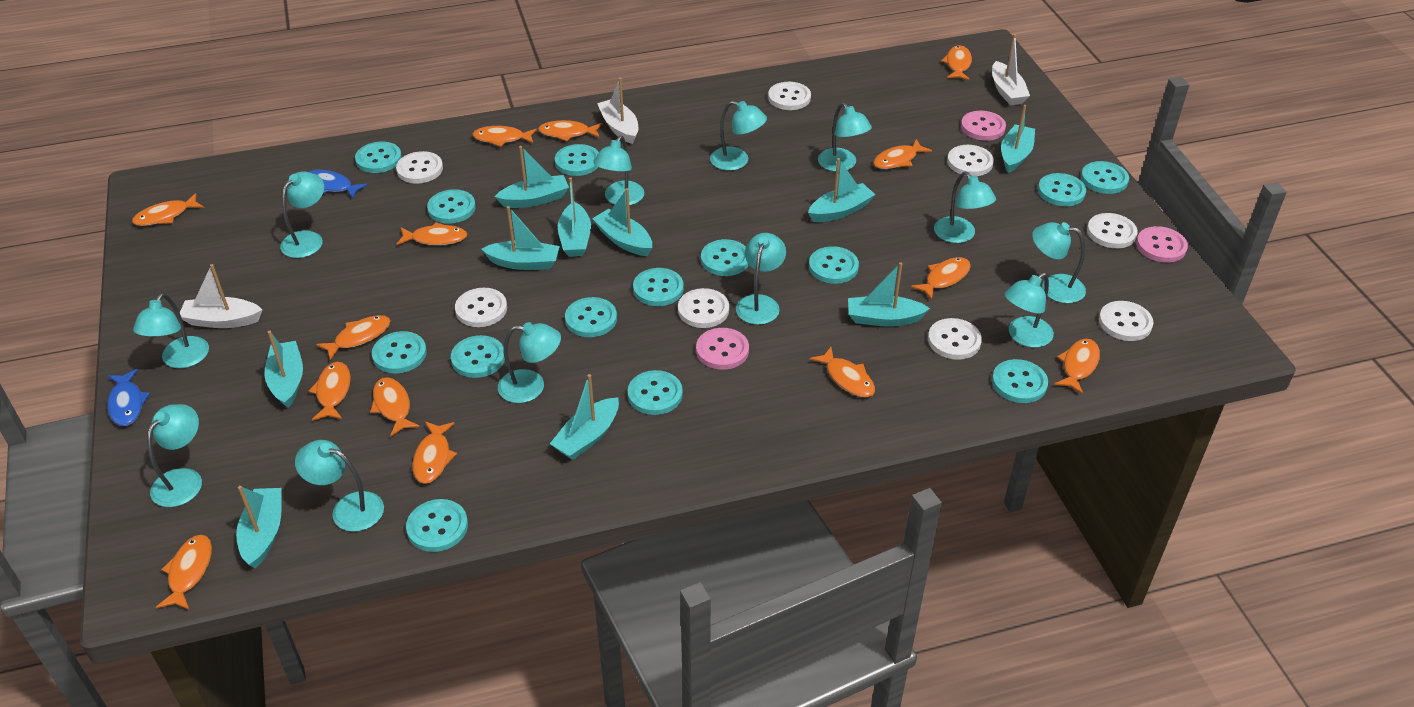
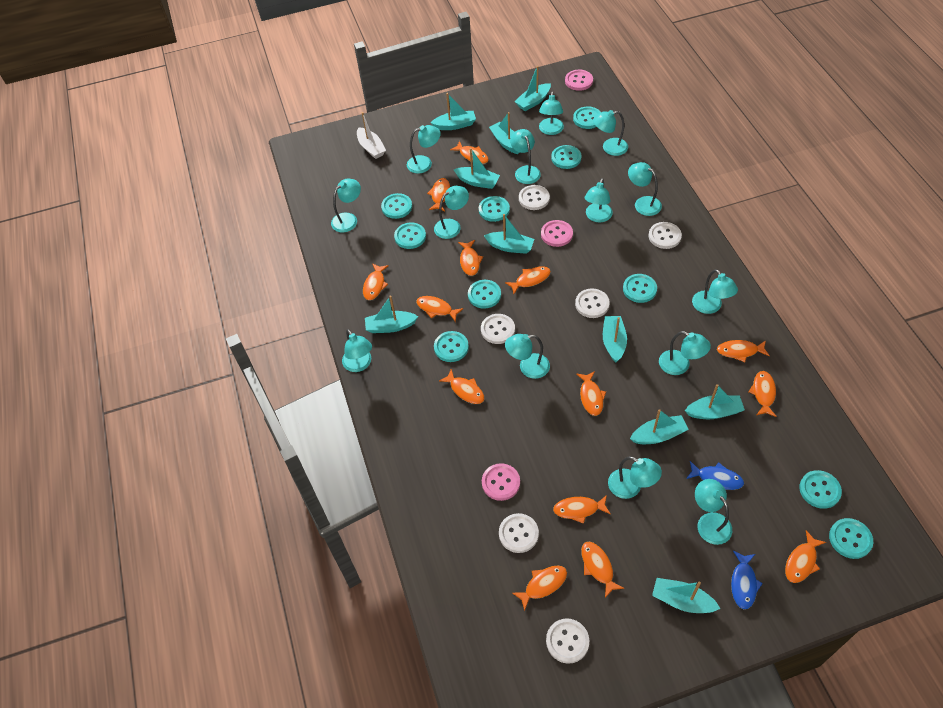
turquoise button: [355,141,402,173] [372,331,427,373] [406,499,468,552] [427,189,476,224] [451,335,505,378] [555,144,599,176] [565,297,617,337] [628,370,683,415] [633,268,684,306] [701,239,749,276] [809,246,859,284] [992,359,1048,403] [1038,173,1086,206] [1081,161,1129,194] = 14 -> [381,193,412,219] [394,222,426,249] [434,331,469,362] [468,280,501,309] [479,196,510,222] [551,145,581,169] [573,106,601,129] [623,274,657,303] [799,470,842,509] [829,518,873,559] = 10
turquoise lamp: [133,293,209,368] [147,404,202,507] [280,172,324,258] [295,440,384,532] [498,322,561,403] [593,136,644,205] [710,101,767,171] [736,233,786,325] [818,103,872,172] [934,172,996,243] [1004,273,1054,348] [1032,222,1086,303] = 12 -> [331,179,361,233] [342,329,372,372] [407,125,441,174] [434,186,469,239] [505,334,550,379] [510,129,541,184] [539,91,564,135] [585,178,613,222] [593,110,628,156] [608,456,662,499] [628,162,662,216] [659,331,711,375] [692,269,738,314] [695,479,732,545] = 14
white boat: [180,264,262,328] [597,77,638,144] [992,34,1030,106] = 3 -> [357,112,386,159] = 1
white button: [396,151,443,184] [455,288,507,327] [678,288,729,328] [768,82,811,110] [928,318,982,360] [947,145,994,176] [1087,213,1138,248] [1099,301,1154,341] = 8 -> [481,314,515,344] [499,513,539,553] [519,185,550,210] [546,618,589,664] [575,288,610,318] [649,222,682,249] = 6

